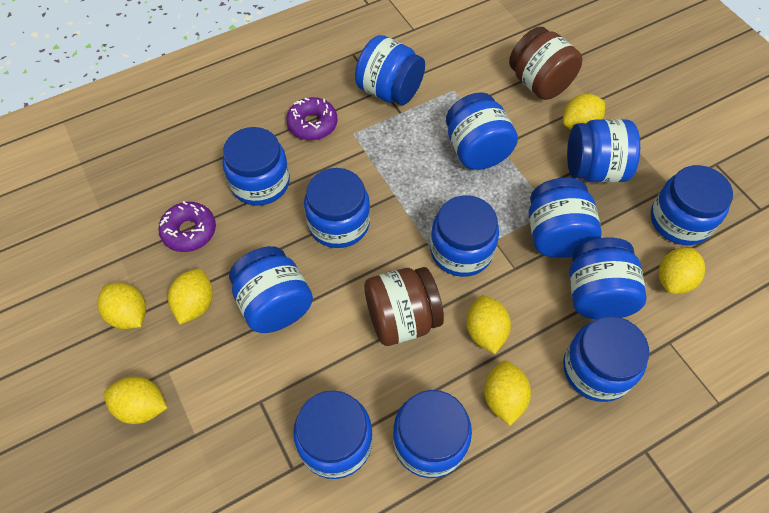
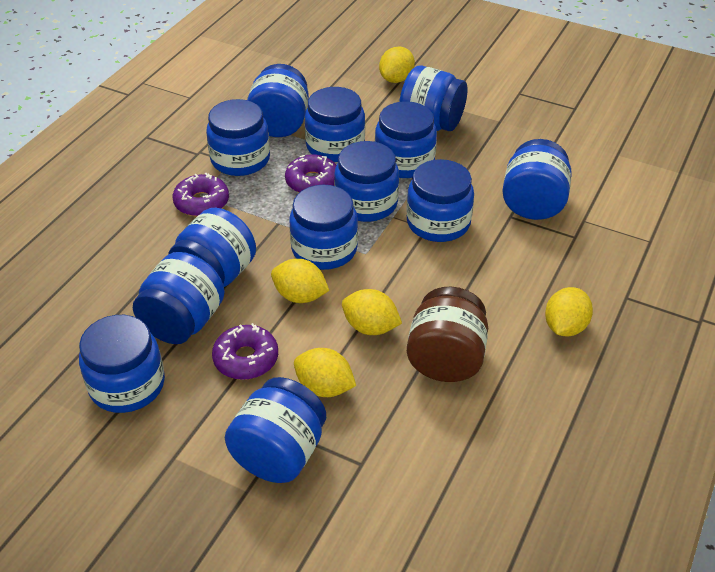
brown jar: [364,267,444,346] [509,27,582,100] = 2 -> [407,287,488,382] = 1
purple donut: [158,201,216,252] [286,97,338,140] = 2 -> [173,173,229,217] [212,323,278,380] [285,155,336,193] = 3
yellow lemon: [97,283,146,329] [104,377,167,424] [168,269,213,324] [466,295,511,354] [484,361,531,426] [563,94,605,129] [659,247,705,294] = 7 -> [271,259,330,303] [294,348,356,397] [342,289,402,335] [379,47,415,83] [545,287,593,337] = 5

